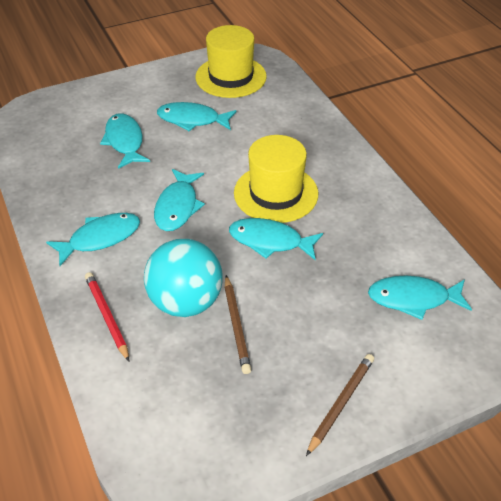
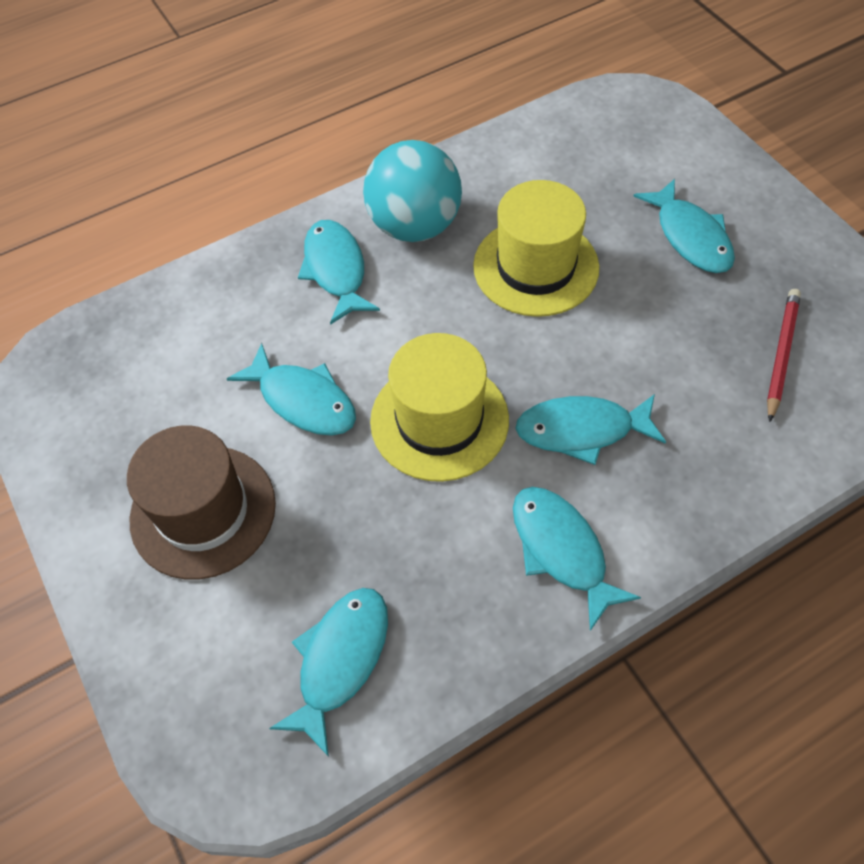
brown hat: none = 0 -> [127,425,276,580] = 1
brown pencil: [225,275,251,374] [306,354,374,456] = 2 -> none = 0

